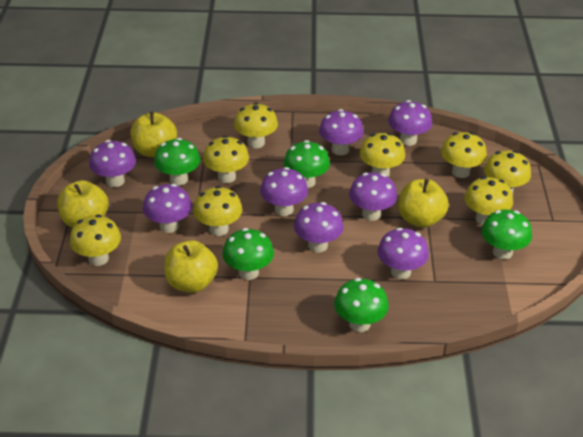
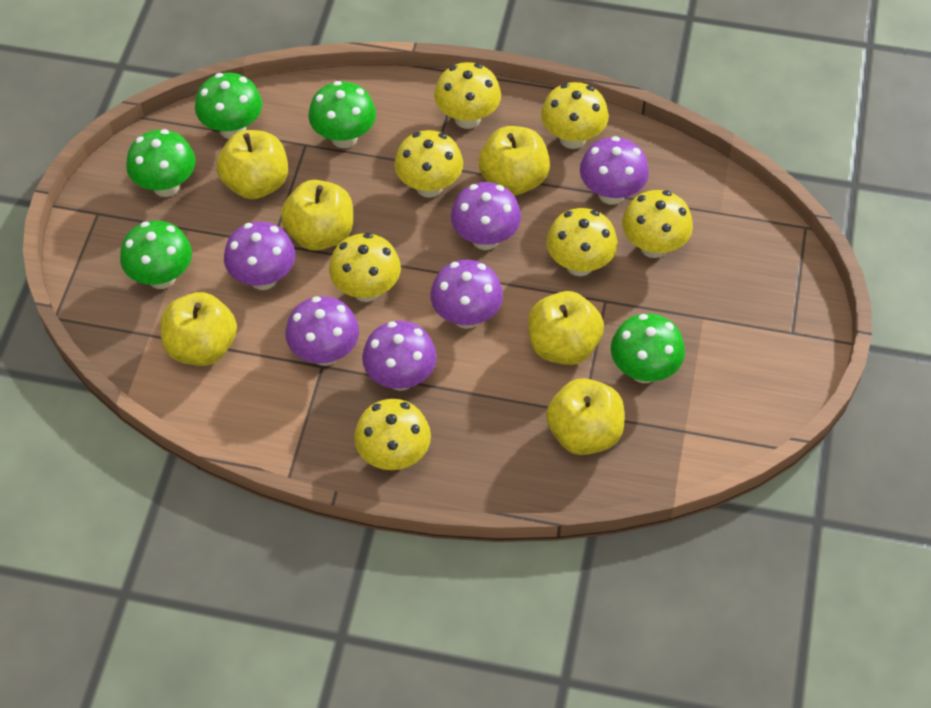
purple mushroom: [89,140,136,187] [143,184,192,233] [260,167,308,216] [294,202,344,253] [319,109,364,155] [349,173,397,221] [377,227,429,279] [388,100,432,146] = 8 -> [224,222,295,290] [285,296,359,366] [362,321,437,391] [430,260,503,329] [451,182,521,250] [580,136,649,205] = 6
yellow apple: [57,180,108,228] [130,112,177,158] [164,240,218,293] [398,179,449,228] = 4 -> [161,292,237,366] [217,130,288,199] [281,180,353,251] [479,126,550,195] [528,291,604,365] [546,378,624,455] = 6
yellow mushroom: [70,214,121,266] [193,186,243,236] [203,135,249,183] [234,102,278,148] [359,133,405,177] [441,132,487,178] [464,177,513,225] [484,150,531,194] = 8 -> [329,233,401,302] [354,399,431,470] [394,130,463,198] [434,62,501,129] [541,82,609,149] [546,208,618,276] [622,190,693,258] = 7

